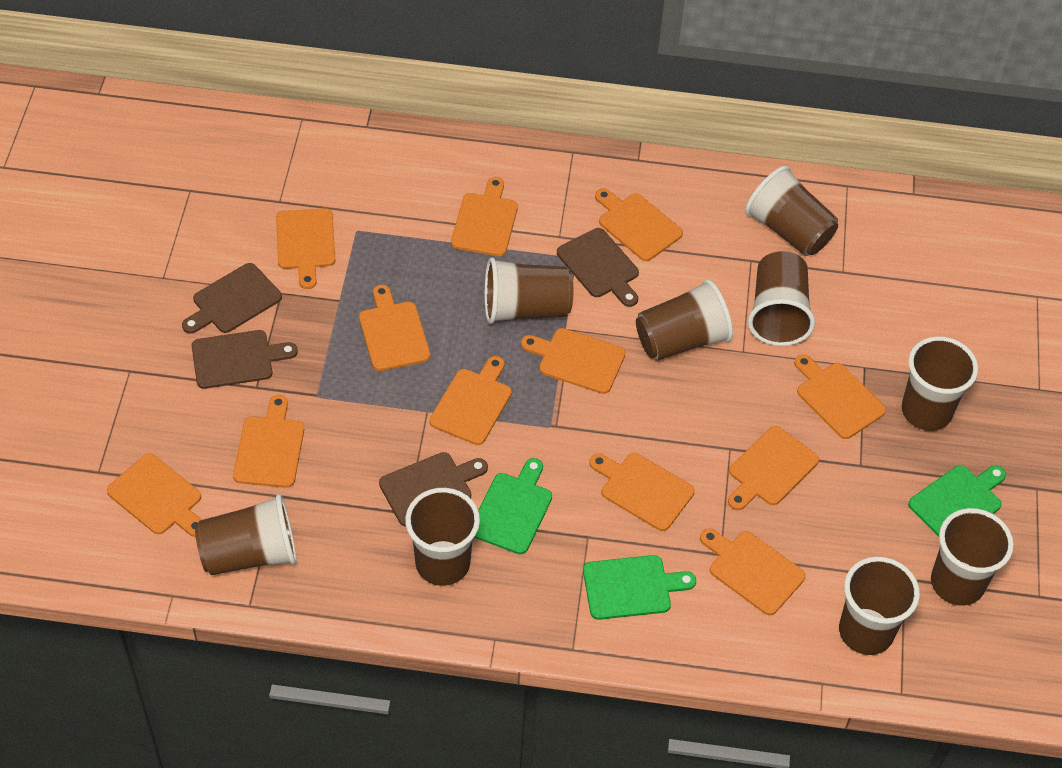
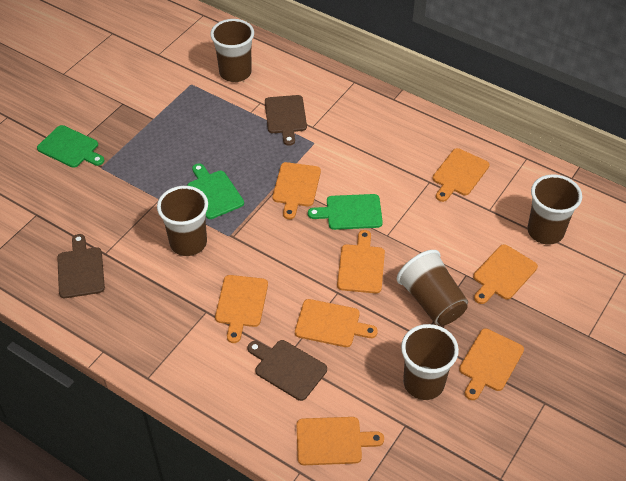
brown cup: [195,494,297,575] [405,488,480,586] [485,258,573,324] [636,279,733,361] [745,166,838,256] [748,251,815,346] [839,557,920,655] [902,336,978,431] [931,508,1014,606] = 9 -> [157,186,208,256] [210,19,254,82] [397,250,468,326] [401,324,459,400] [527,174,582,245] = 5
brown cutting board: [182,263,282,334] [192,330,298,389] [379,452,488,526] [557,228,639,307] = 4 -> [57,234,105,298] [248,340,327,401] [265,95,307,146] = 3
orange cutting board: [107,453,202,537] [233,395,304,488] [276,208,335,289] [359,285,430,371] [429,356,512,445] [451,177,518,256] [521,328,626,394] [589,453,695,531] [595,188,683,261] [700,528,806,615] [728,426,819,510] [794,354,886,439] = 12 -> [215,275,268,343] [272,162,321,219] [295,299,378,347] [296,417,384,465] [337,230,385,294] [432,148,490,202] [459,329,524,400] [473,244,538,304] = 8

